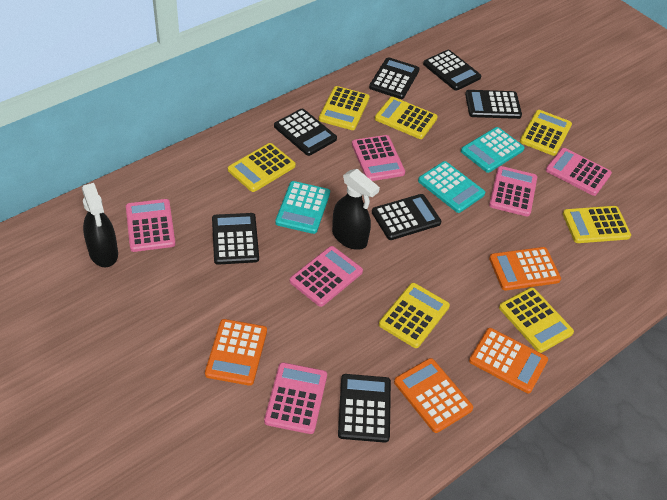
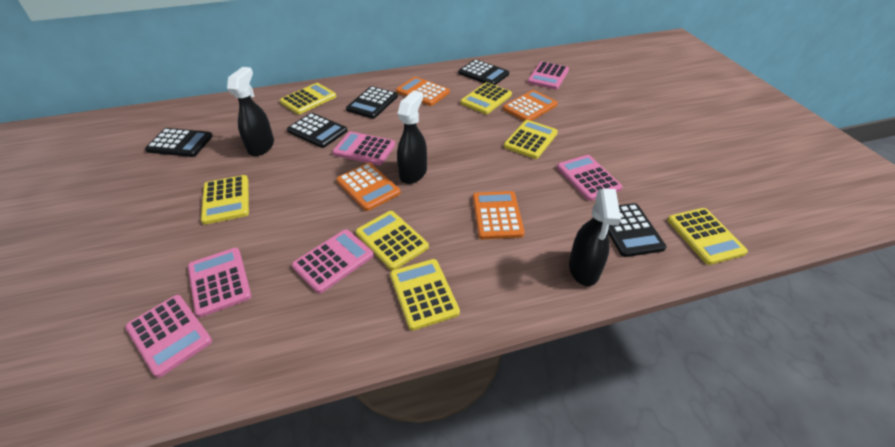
black calculator: [212,213,259,265] [274,109,337,156] [338,374,391,443] [369,57,420,99] [372,194,441,240] [423,50,481,91] [465,90,522,119] = 7 -> [145,128,213,157] [287,113,347,148] [346,86,398,119] [458,59,509,85] [608,203,667,257] = 5
black spray bottle: [82,183,118,267] [332,169,380,250] = 2 -> [227,67,274,156] [397,90,427,184] [569,189,621,286] = 3
turquoise calculator: [275,181,330,234] [418,161,485,213] [461,127,525,173] = 3 -> none = 0

